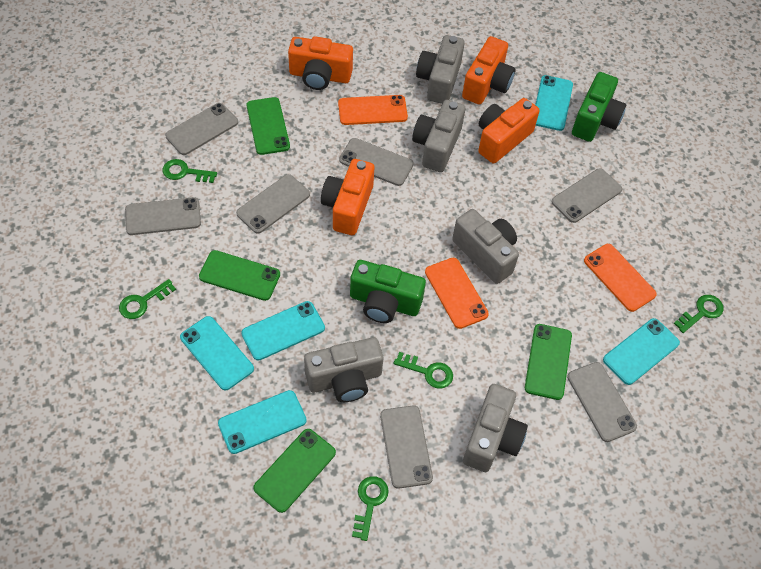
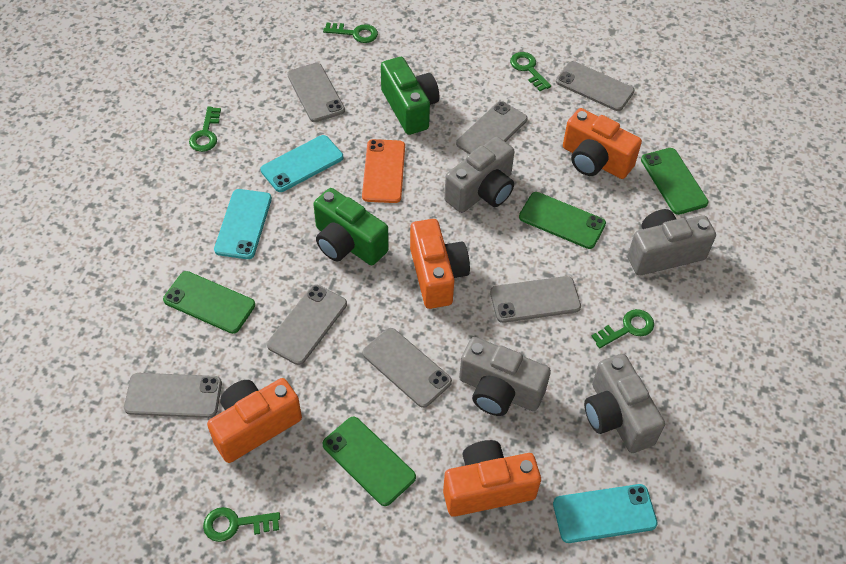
grey camera: [304,337,383,402] [412,100,465,172] [416,35,465,104] [452,209,519,284] [463,384,528,472] = 5 -> [444,137,515,213] [459,337,551,416] [584,354,665,453] [628,209,716,276] = 4
orange phone: [338,95,408,125] [425,258,489,329] [584,244,657,312] = 3 -> [362,139,405,203] = 1
turquoise phone: [180,316,254,390] [218,390,307,454] [241,301,325,361] [535,75,573,131] [603,318,680,385] = 5 -> [214,189,272,259] [260,135,343,192] [553,484,658,543] = 3

